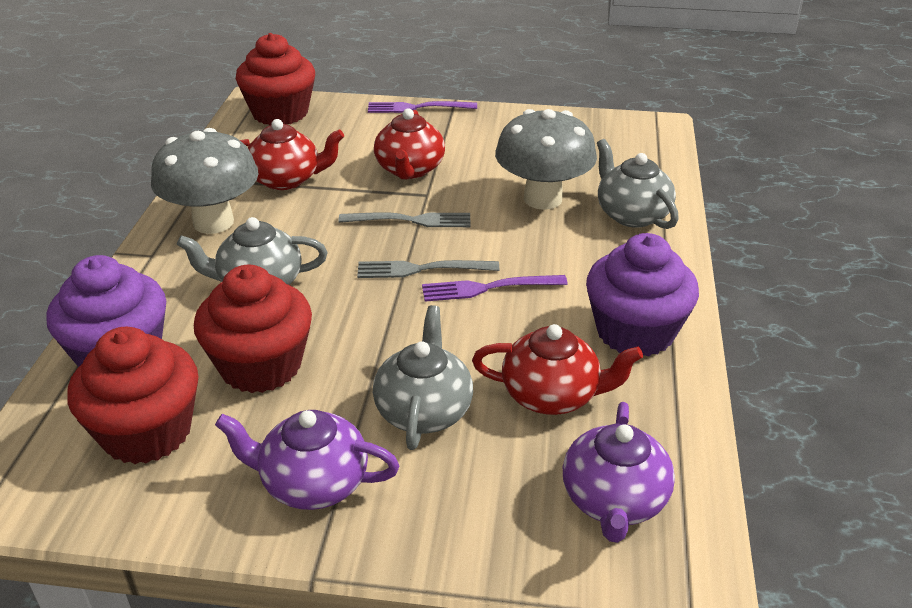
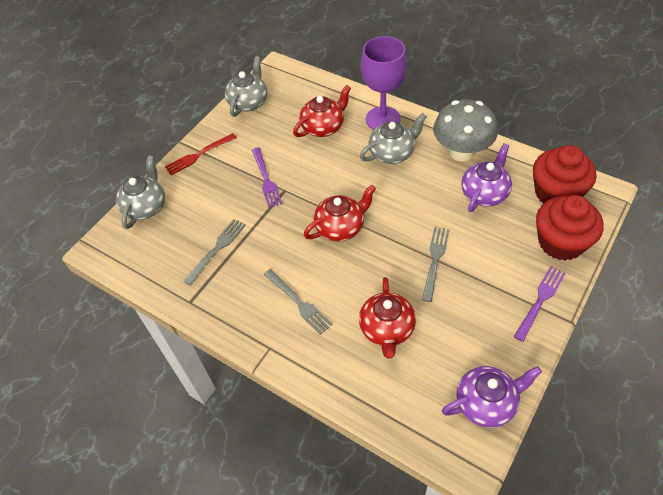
grey fork: [338,212,470,227] [357,260,499,278] = 2 -> [183,219,246,286] [264,269,333,335] [422,227,449,302] = 3
grey mushroom: [151,128,258,234] [495,109,597,210] = 2 -> [433,99,498,161] = 1
purple cupcake: [46,255,166,367] [586,233,699,356] = 2 -> none = 0
purple goblet: none = 0 -> [361,36,407,130] = 1
red cupcake: [67,327,198,464] [194,265,312,393] [236,33,315,125] = 3 -> [533,145,596,204] [536,195,603,261] = 2
red fork: none = 0 -> [165,133,237,175] = 1

